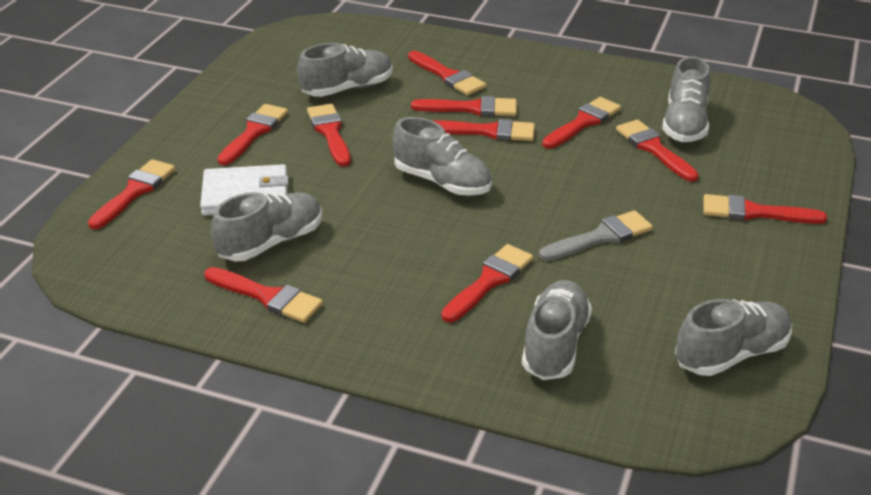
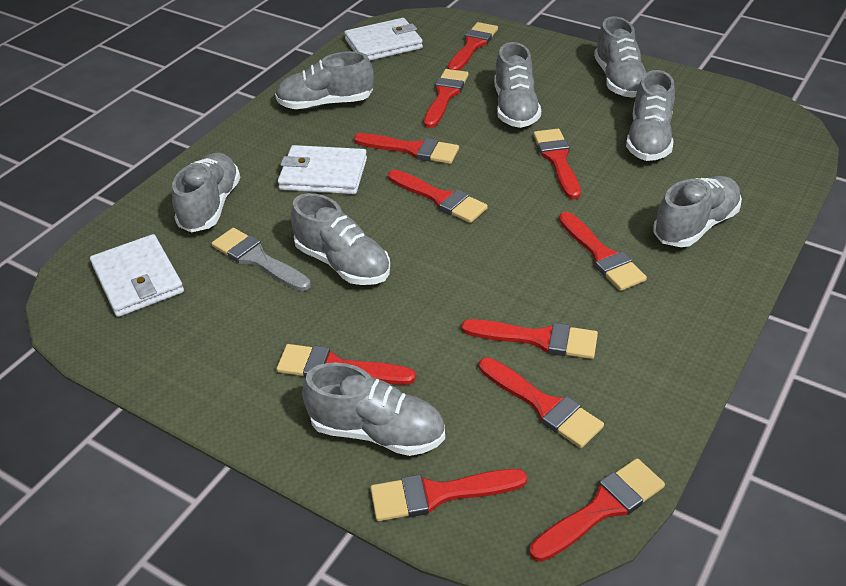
grey shoe: [211,192,322,261] [297,43,393,97] [393,117,492,196] [522,280,592,380] [662,56,710,142] [675,299,792,376] = 6 -> [172,153,240,233] [275,51,374,109] [291,193,390,285] [302,362,445,456] [494,42,541,128] [594,17,647,98] [626,70,675,161] [653,176,742,247] = 8
white wallet: [200,164,289,216] = 1 -> [90,234,184,317] [278,145,367,194] [344,18,423,61] = 3

